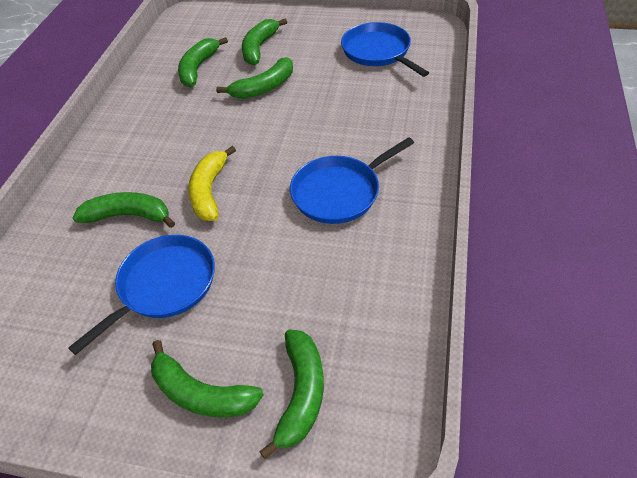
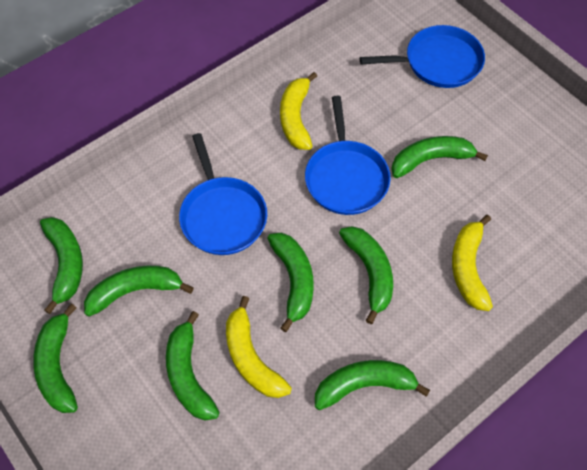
green banana: [72,192,175,228] [151,340,264,417] [178,37,228,87] [216,57,293,99] [242,18,287,65] [259,329,324,459] = 6 -> [33,303,78,413] [40,217,83,314] [84,266,194,317] [166,311,220,420] [267,233,314,332] [315,360,430,410] [339,226,393,324] [391,136,488,178] = 8
yellow banana: [188,146,236,221] = 1 -> [226,296,292,398] [280,72,317,150] [452,215,493,311] = 3

